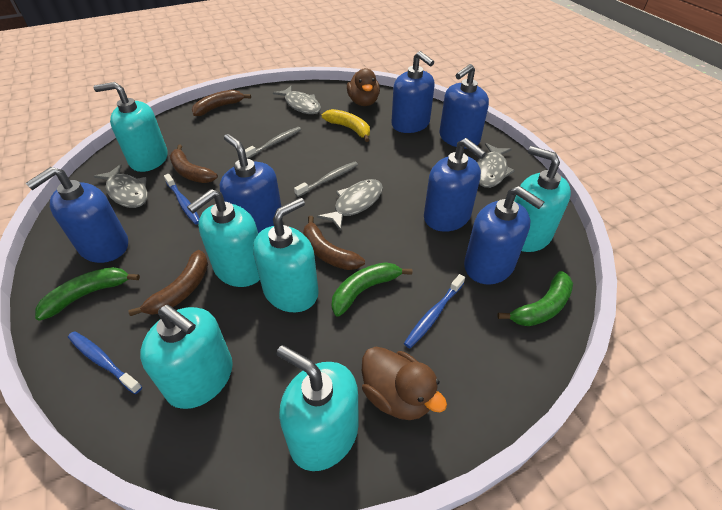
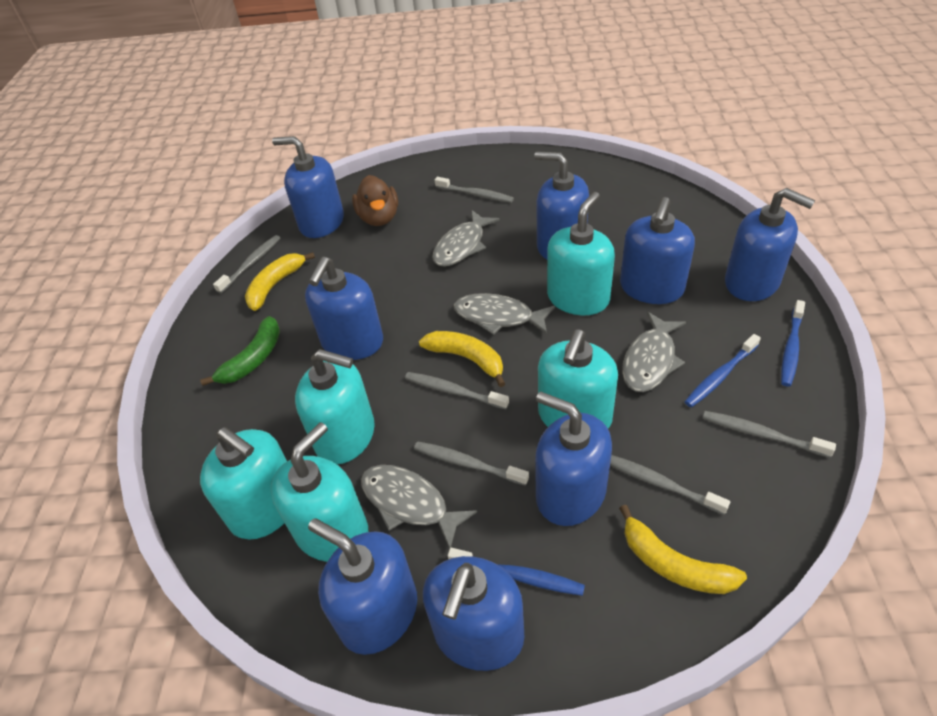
blue soap dispenser: [25,167,128,263] [220,134,282,234] [391,51,435,133] [424,138,486,232] [439,64,489,149] [464,186,544,285] = 6 -> [272,136,344,238] [305,257,383,360] [308,518,417,655] [423,556,524,671] [534,151,589,259] [535,391,612,526] [620,197,695,304] [725,188,815,301] = 8
brown banana: [128,250,208,316] [170,145,218,183] [192,90,251,116] [303,216,365,270] = 4 -> none = 0
brown duck: [347,68,380,106] [362,347,447,420] = 2 -> [352,175,398,226] = 1
green banana: [35,267,140,321] [332,262,412,317] [497,271,573,326] = 3 -> [200,316,280,386] = 1
grey toothbrush: [245,127,301,159] [294,162,358,197] = 2 -> [213,235,280,293] [405,372,509,409] [414,441,529,486] [435,177,514,203] [610,455,730,515] [703,411,836,458] = 6
turquoise soap dispenser: [93,82,168,172] [140,305,233,409] [187,189,260,287] [253,198,319,312] [277,345,359,471] [514,146,571,252] = 6 -> [200,427,287,540] [270,422,368,562] [295,349,375,464] [538,330,618,428] [547,192,615,315] = 5
yellow banana: [322,109,370,142] = 1 -> [245,252,315,311] [419,331,505,387] [619,505,747,594] = 3

